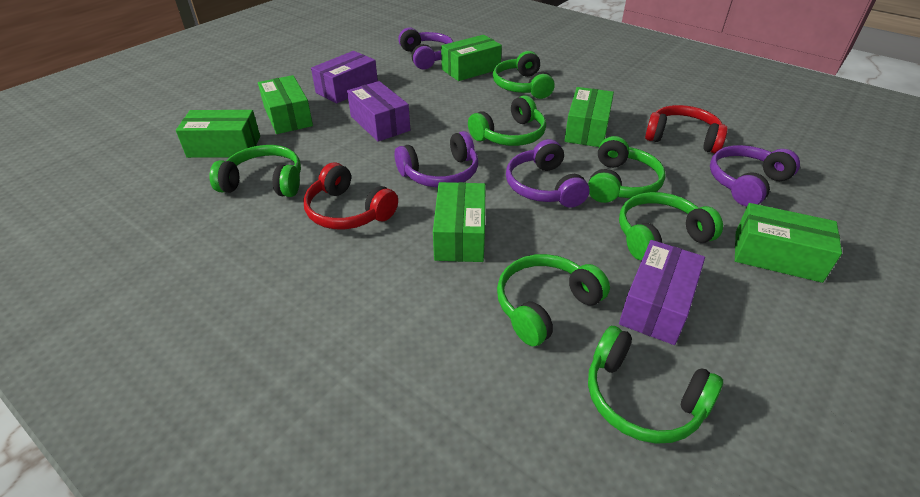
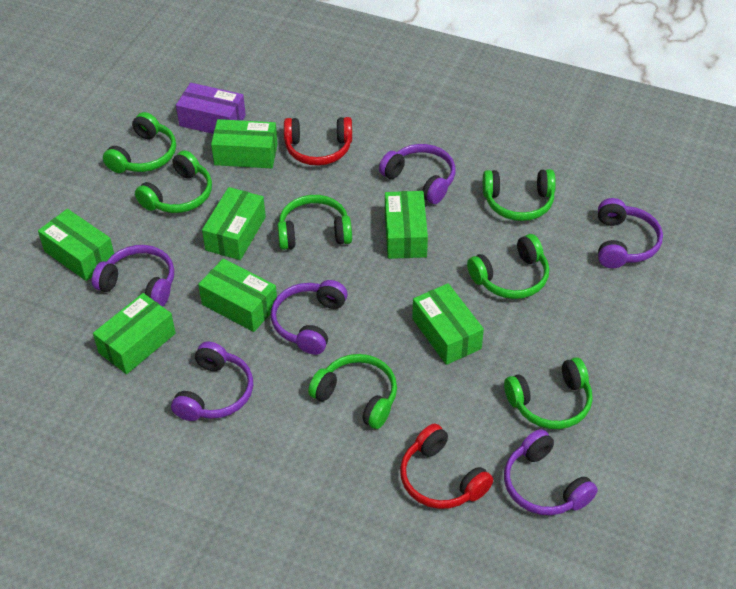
green box: [176,110,260,158] [258,75,313,134] [433,182,486,262] [441,35,502,81] [564,87,614,147] [735,203,842,283] = 6 -> [38,209,114,281] [93,293,176,374] [198,259,277,332] [202,187,266,260] [211,119,278,168] [385,191,428,259] [412,283,484,365] = 7
purple box: [311,51,378,103] [347,81,410,142] [619,240,705,345] = 3 -> [176,83,246,134] = 1
purple headphones: [394,131,478,188] [398,28,453,69] [506,139,590,208] [710,145,800,206] = 4 -> [92,245,174,307] [171,341,253,421] [271,280,348,355] [379,144,455,204] [504,429,598,515] [598,198,663,268] = 6

